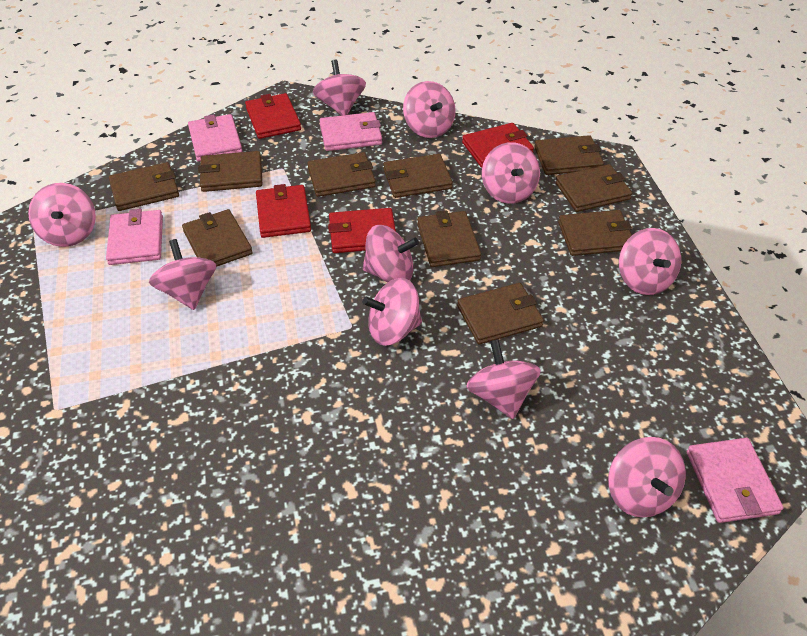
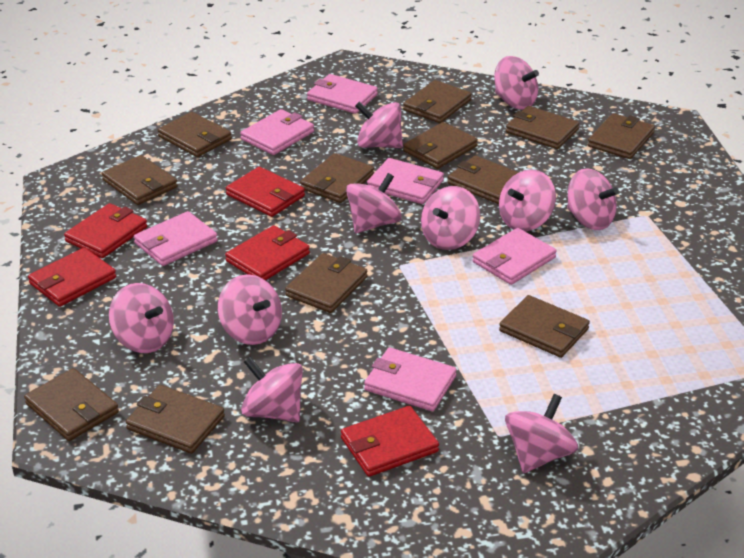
brown wallet: [109,162,179,211] [182,209,253,267] [198,151,262,192] [307,152,376,197] [383,154,453,198] [417,210,481,267] [457,283,544,344] [534,135,604,175] [555,164,632,212] [558,210,632,256] = 10 -> [24,368,119,441] [101,155,178,205] [126,385,225,454] [158,112,232,157] [285,253,367,313] [300,153,374,203] [403,80,472,123] [403,122,478,169] [448,156,519,204] [499,295,590,358] [506,106,579,149] [588,113,655,159] = 12
pink wallet: [106,209,163,265] [188,114,243,161] [319,112,382,151] [687,438,784,523] = 4 -> [134,211,218,266] [240,109,314,155] [307,74,378,114] [364,347,457,411] [367,158,444,204] [472,228,556,285] = 6
red wallet: [245,93,301,139] [256,184,311,238] [328,208,396,253] [462,123,534,168] = 4 -> [28,247,116,307] [64,203,147,258] [225,225,310,280] [226,167,305,217] [341,406,439,477] = 5

